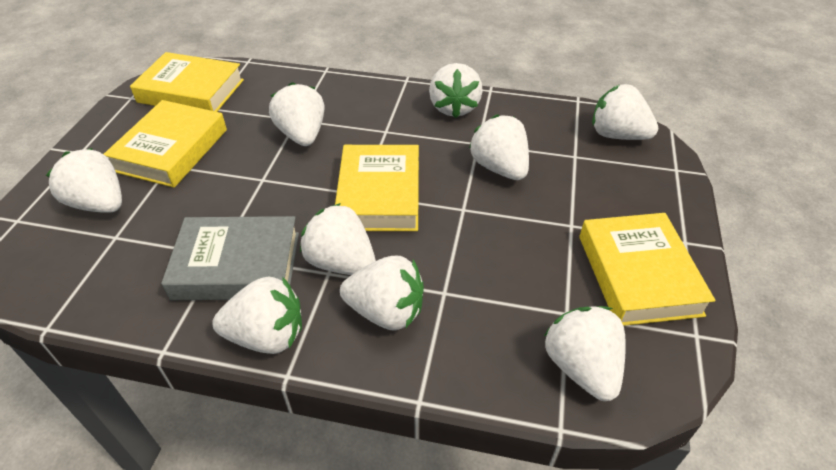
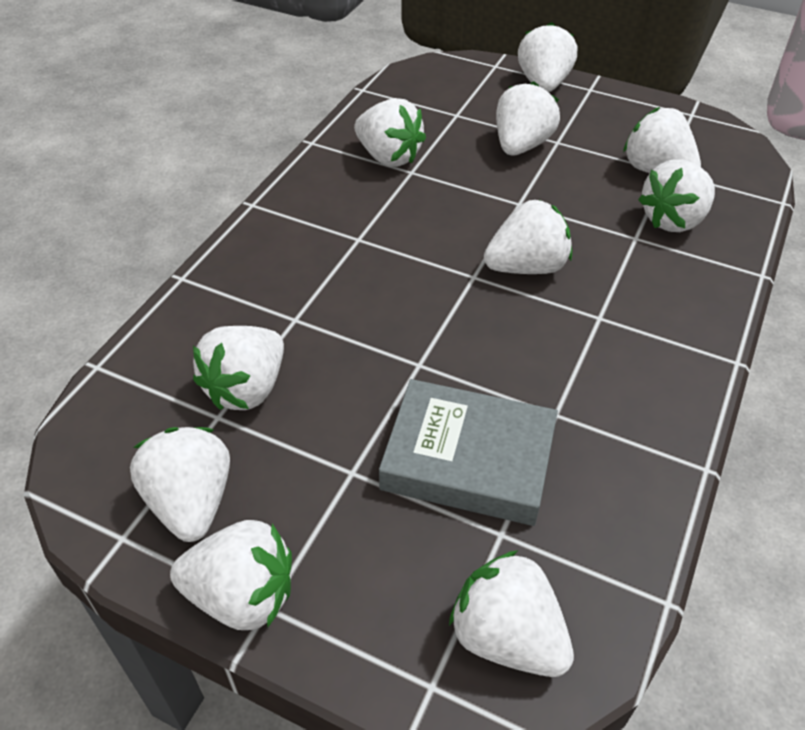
white strawberry: [46,148,122,213] [212,276,302,354] [269,82,325,146] [300,203,376,275] [340,256,424,331] [429,63,483,118] [469,114,529,180] [544,306,626,401] [592,84,658,140] = 9 -> [130,427,230,542] [170,520,292,630] [193,326,284,410] [354,98,426,167] [449,550,574,677] [484,199,572,274] [496,81,560,156] [518,22,577,92] [623,107,701,173] [638,159,715,232] = 10
yellow book: [104,100,227,188] [130,52,244,112] [335,145,419,231] [579,213,716,326] = 4 -> none = 0

